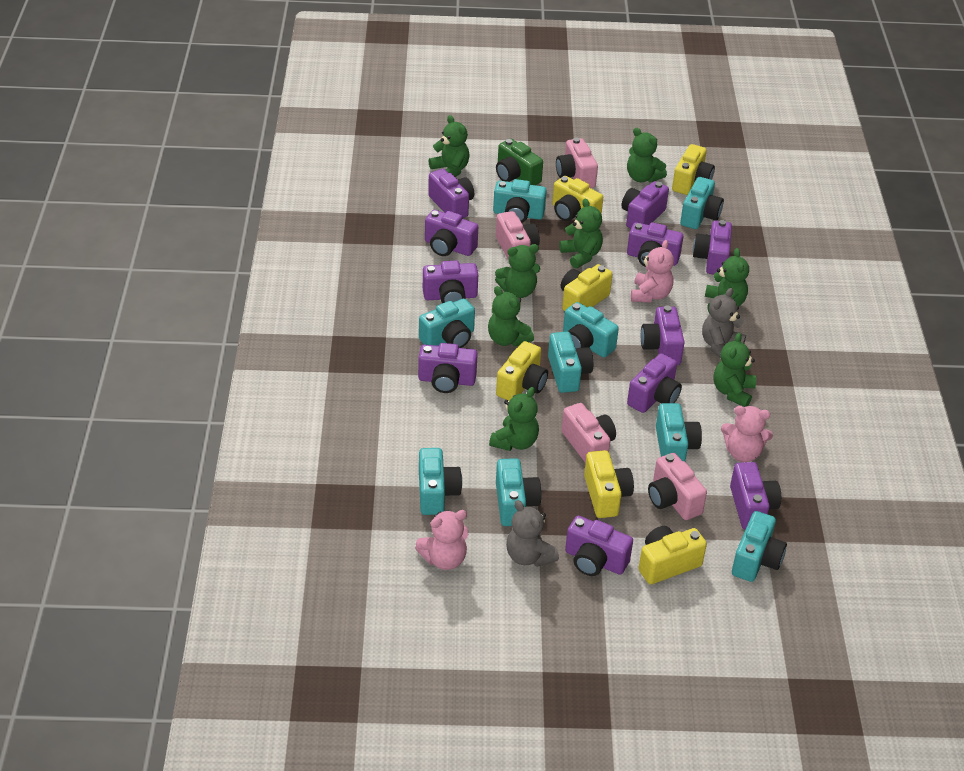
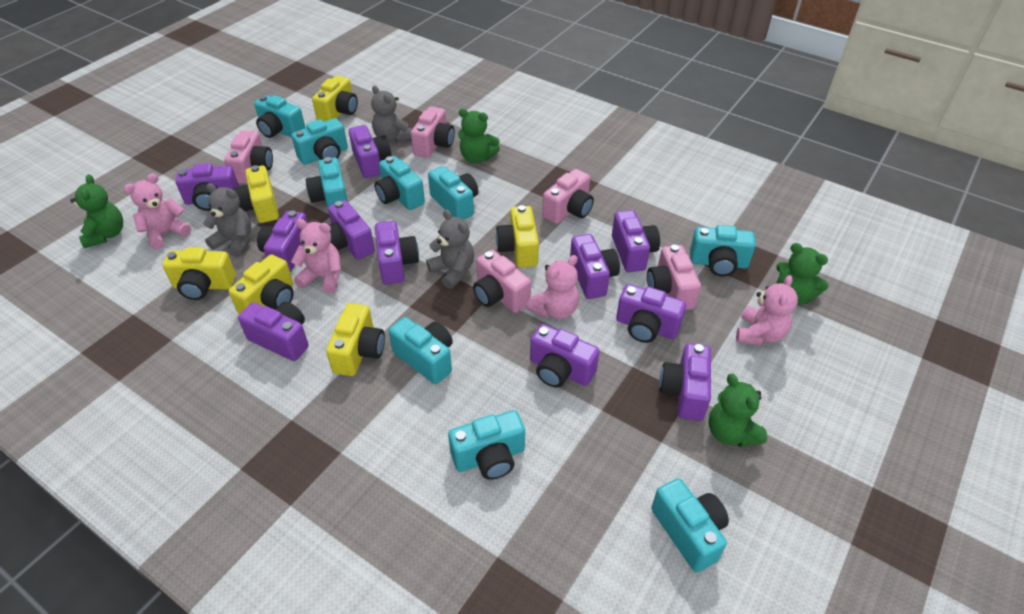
green camera: [496,139,543,185] = 1 -> none = 0
green teddy bear: [429,115,470,177] [488,286,534,347] [489,387,539,451] [495,244,540,298] [559,199,603,268] [627,128,667,183] [705,248,749,314] [714,333,756,407] = 8 -> [70,174,123,248] [458,108,500,164] [708,374,767,447] [776,243,829,305] = 4
grey teddy bear: [506,500,559,567] [702,288,746,358] = 2 -> [203,183,251,257] [371,85,412,143] [426,210,474,289] = 3
pink camera: [496,211,540,261] [556,138,598,188] [561,403,616,463] [648,453,707,520] = 4 -> [224,130,273,184] [411,106,455,158] [473,250,531,313] [542,169,594,224] [647,245,701,310] = 5
pink teddy bear: [415,510,468,570] [631,240,674,302] [721,406,773,462] = 3 -> [124,173,191,250] [291,219,341,293] [526,255,579,319] [736,275,798,345] = 4

